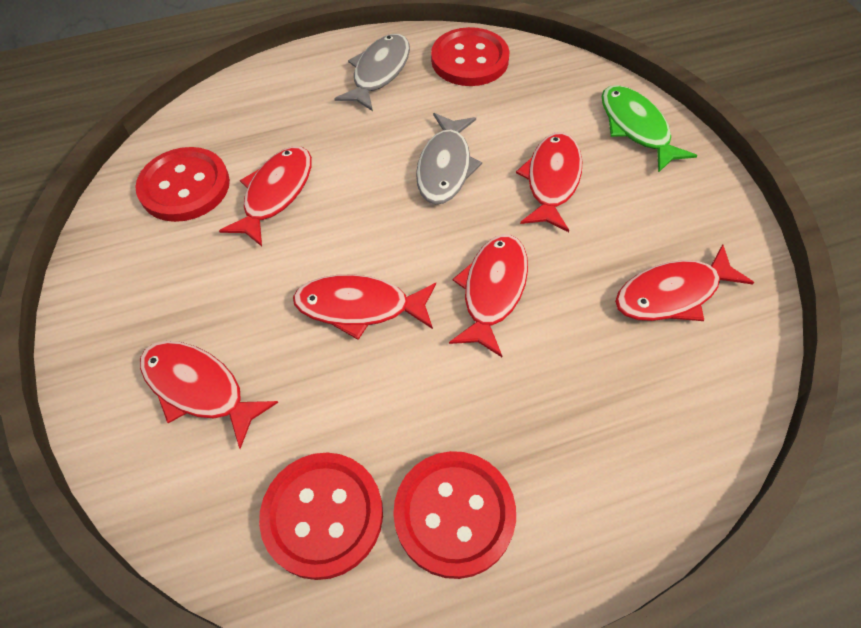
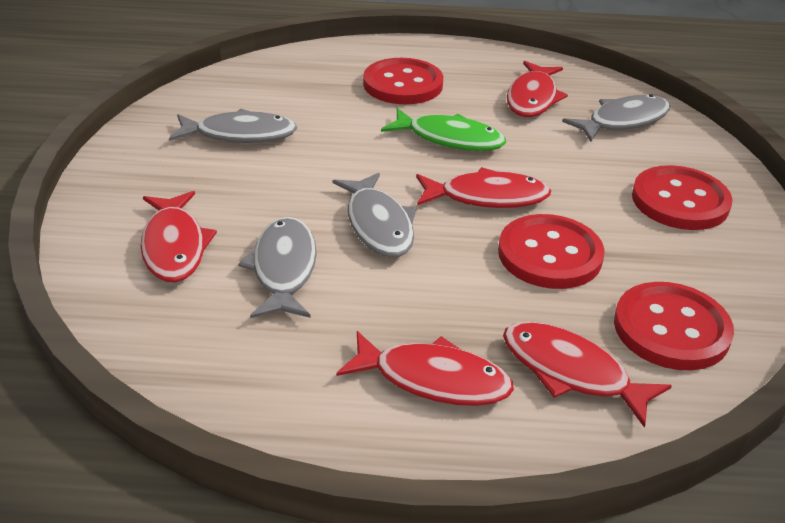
grey fish: [334,34,410,111] [416,113,482,204] = 2 -> [169,109,297,143] [238,217,317,318] [333,173,416,257] [562,94,670,142] = 4
red fish: [140,341,278,449] [219,146,312,247] [293,274,436,340] [449,234,528,357] [516,132,582,232] [615,244,754,321] = 6 -> [141,191,217,282] [336,331,514,406] [416,167,551,208] [503,321,672,428] [507,61,568,117] = 5

